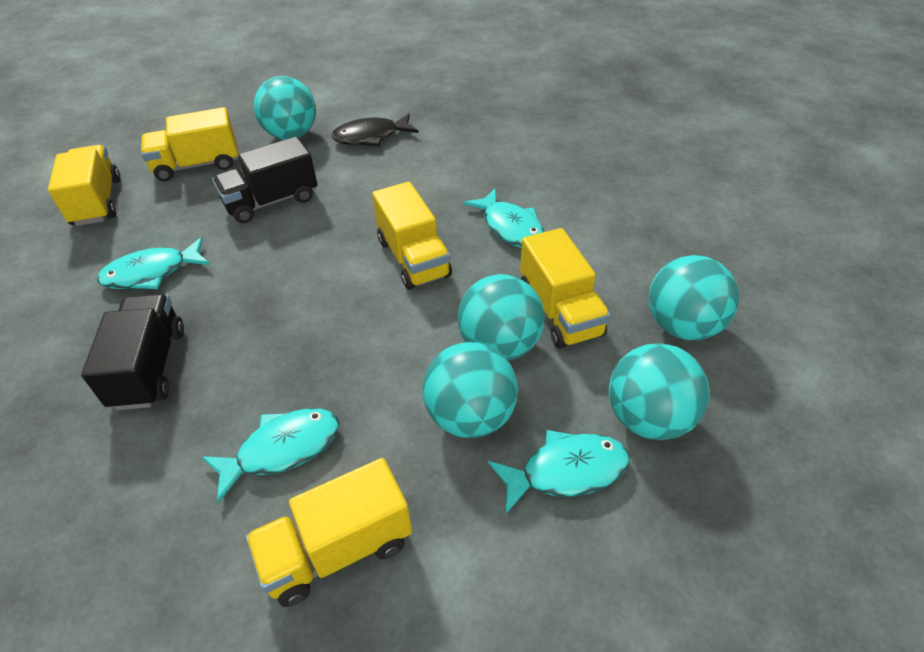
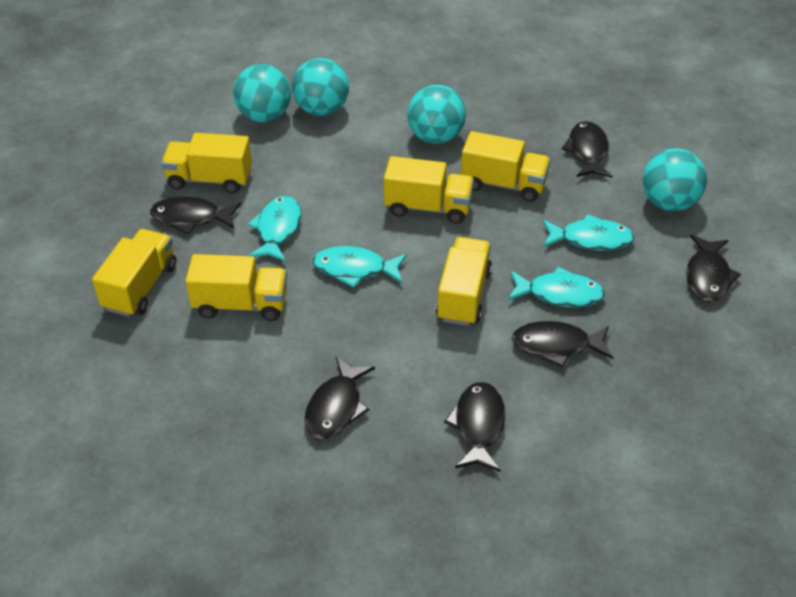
black fish: [331,114,419,146] = 1 -> [150,196,241,234] [304,356,375,440] [444,382,506,472] [512,321,613,367] [562,121,612,177] [686,234,741,302] = 6
black truck: [81,294,184,410] [212,136,318,223] = 2 -> none = 0
turquoise ball: [254,76,316,140] [423,342,518,438] [458,274,545,361] [609,343,710,440] [649,255,739,340] = 5 -> [233,64,291,122] [292,58,349,116] [407,85,466,144] [643,148,707,211] = 4
yellow truck: [48,145,121,226] [141,107,239,181] [246,458,412,607] [372,182,452,290] [520,228,611,349] = 5 -> [92,229,177,317] [161,133,252,193] [185,254,287,321] [384,156,474,224] [436,237,492,326] [461,131,551,202] = 6

